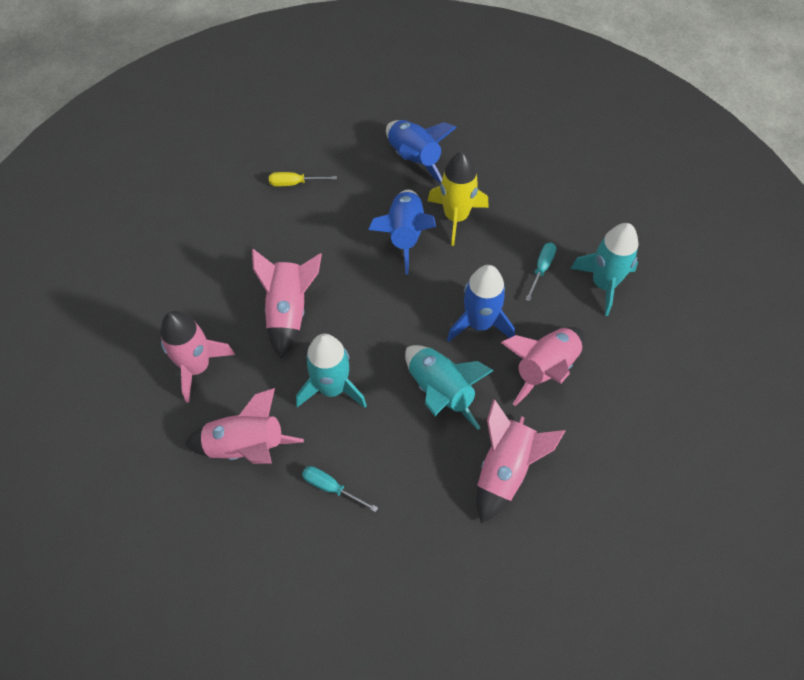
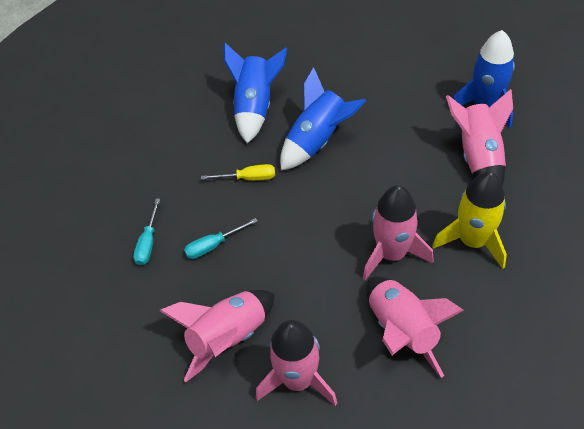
turquoise rocket: [296,334,367,408] [405,345,494,430] [570,223,638,316] = 3 -> none = 0

